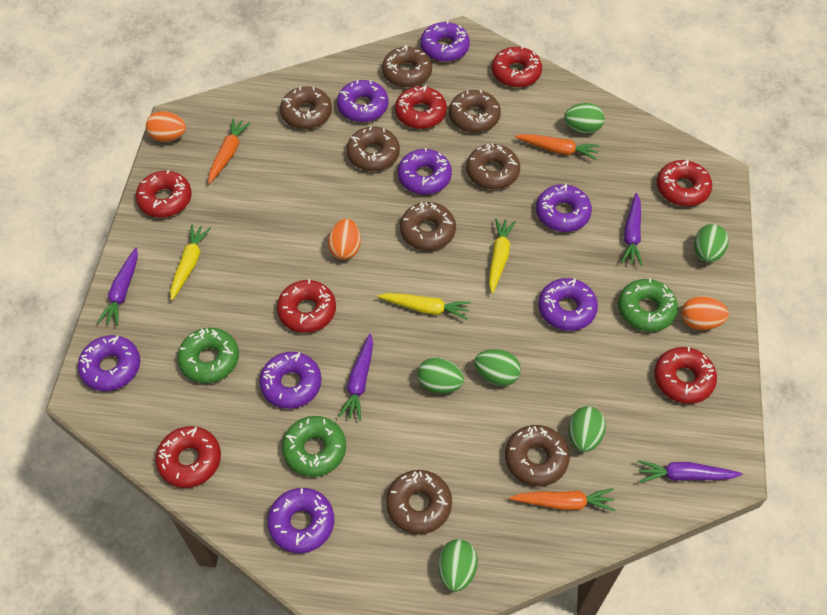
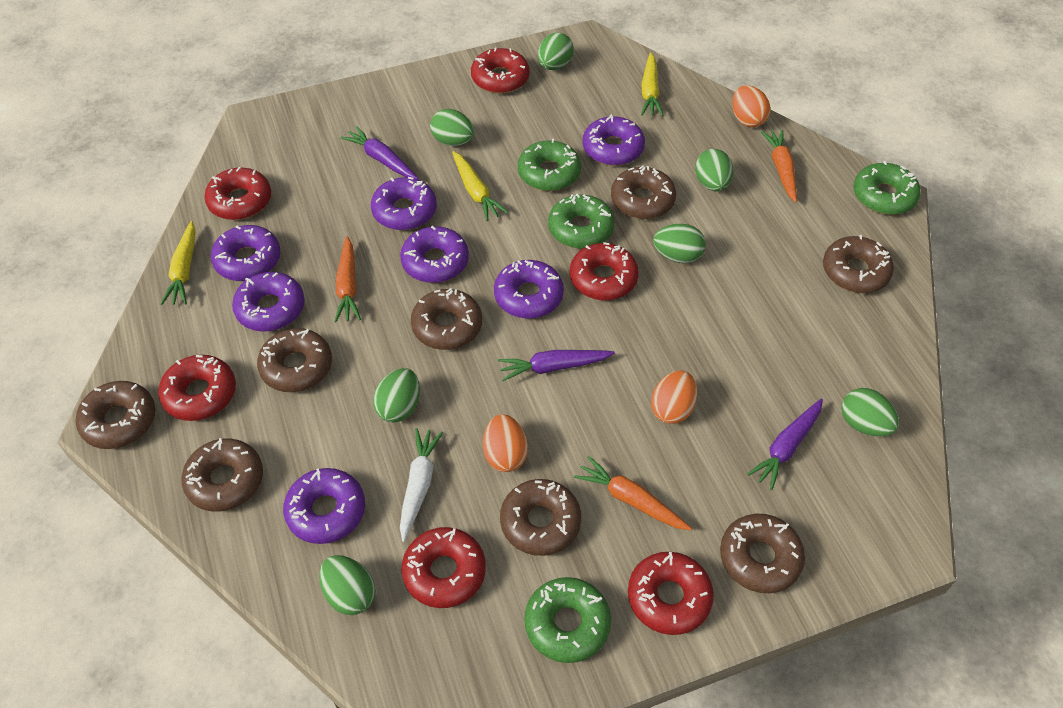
green donut: [177,328,239,383] [282,416,346,477] [618,278,678,332] = 3 -> [518,139,581,191] [524,577,611,663] [548,193,615,249] [854,161,921,215] = 4
green egg: [417,358,464,394] [438,539,478,592] [474,349,521,386] [564,103,605,134] [568,406,606,452] [694,224,729,263] = 6 -> [319,555,375,615] [373,368,420,423] [430,109,474,146] [538,33,574,70] [653,224,706,263] [695,149,734,191] [841,388,899,437] = 7
purple carrot: [97,247,138,326] [338,334,373,421] [621,193,642,266] [637,460,742,483] = 4 -> [341,126,418,179] [498,350,615,381] [747,399,823,490] = 3
purple donut: [78,335,140,391] [259,352,322,409] [267,488,334,553] [337,80,389,122] [398,148,452,195] [420,21,470,62] [536,183,592,232] [538,278,598,331] = 8 -> [211,225,281,281] [232,272,304,331] [283,468,365,544] [371,177,437,230] [400,226,469,283] [494,260,564,319] [583,114,645,166] = 7
red donut: [136,170,191,218] [155,426,221,488] [277,279,336,333] [395,85,447,129] [492,46,542,87] [654,347,717,404] [657,159,712,207] = 7 -> [158,355,236,421] [204,167,271,220] [401,527,486,608] [471,47,530,94] [570,242,639,300] [628,552,714,635] = 6
white carrot: none = 0 -> [400,428,443,542] = 1

